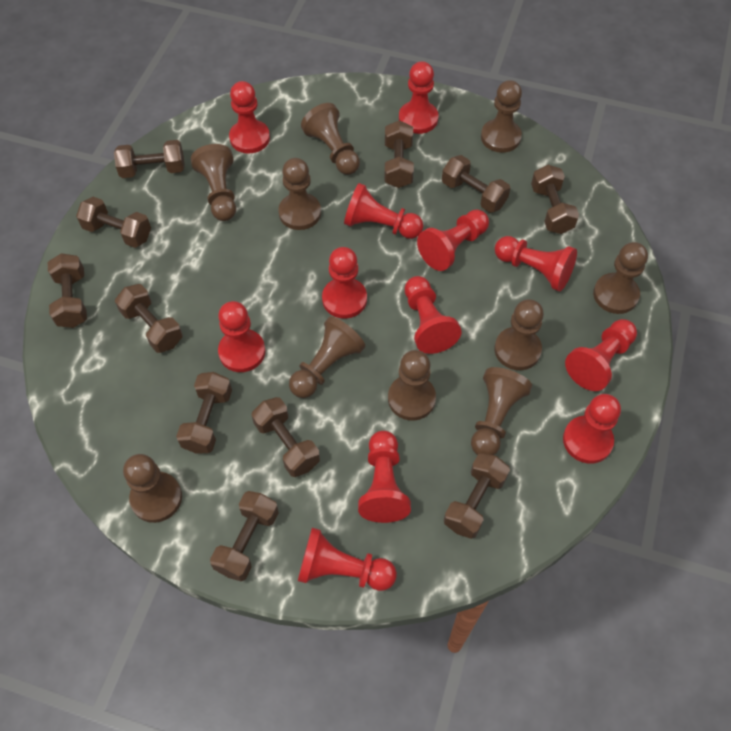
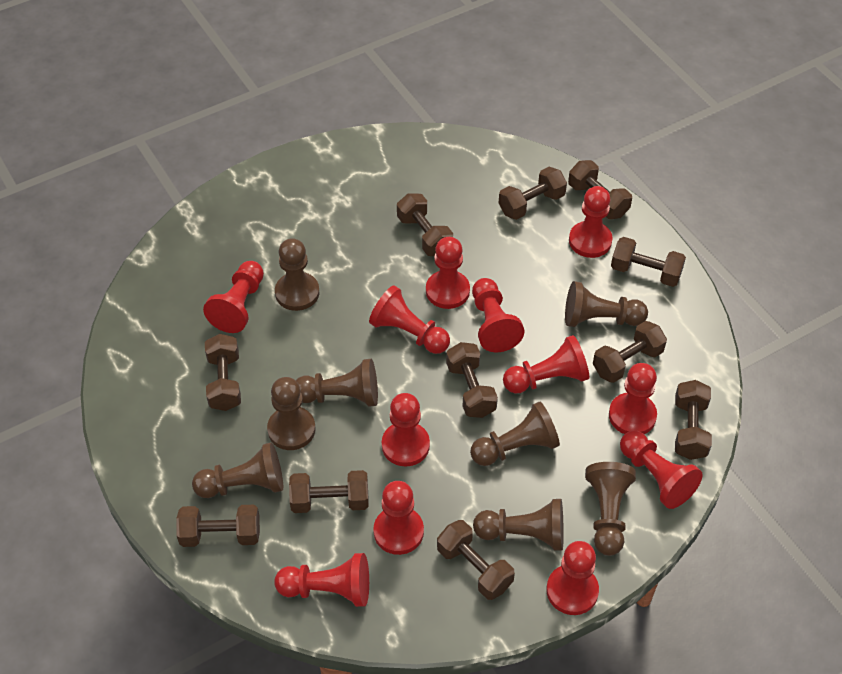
brown pawn: [123,454,182,523] [191,144,236,221] [278,158,321,230] [289,316,365,398] [301,103,360,175] [388,350,436,420] [471,367,532,455] [481,80,522,153] [494,299,544,370] [593,242,648,314] = 10 -> [192,442,283,498] [267,377,315,450] [275,238,319,311] [296,359,378,407] [470,401,560,466] [473,499,564,551] [565,281,648,327] [585,462,636,556] = 8

